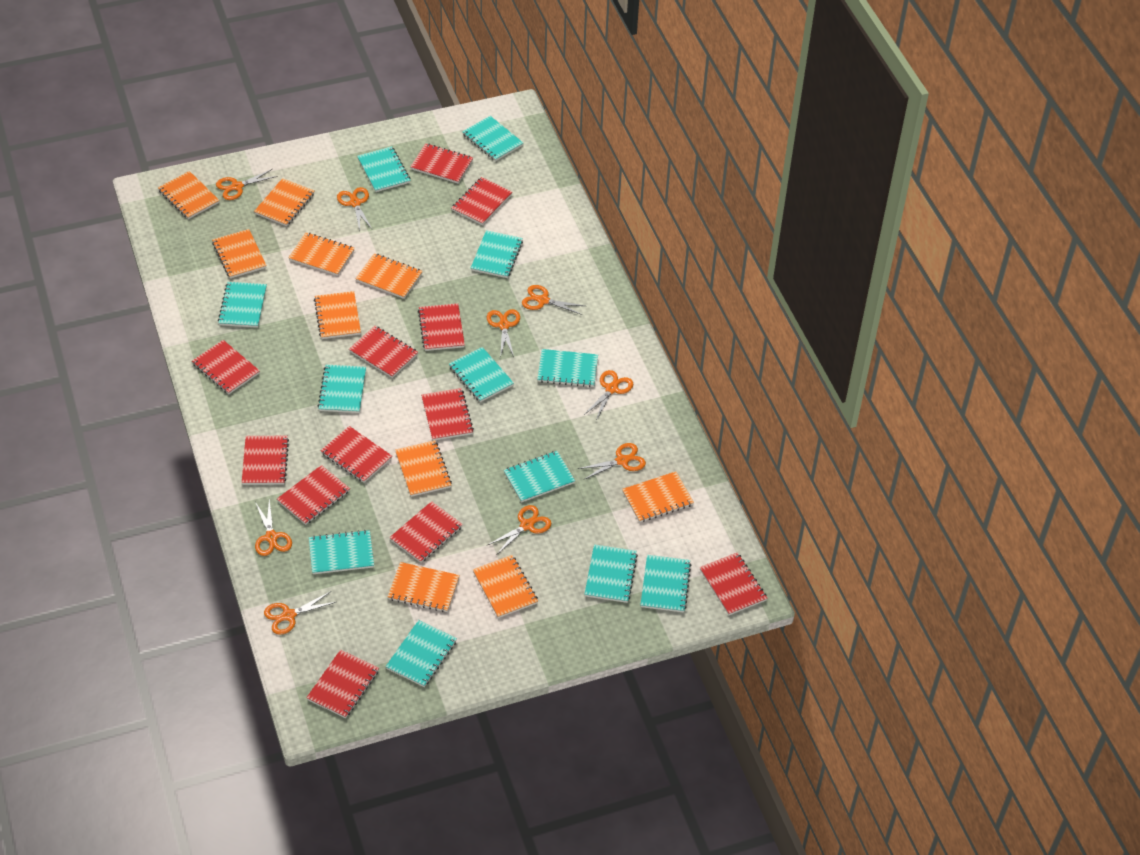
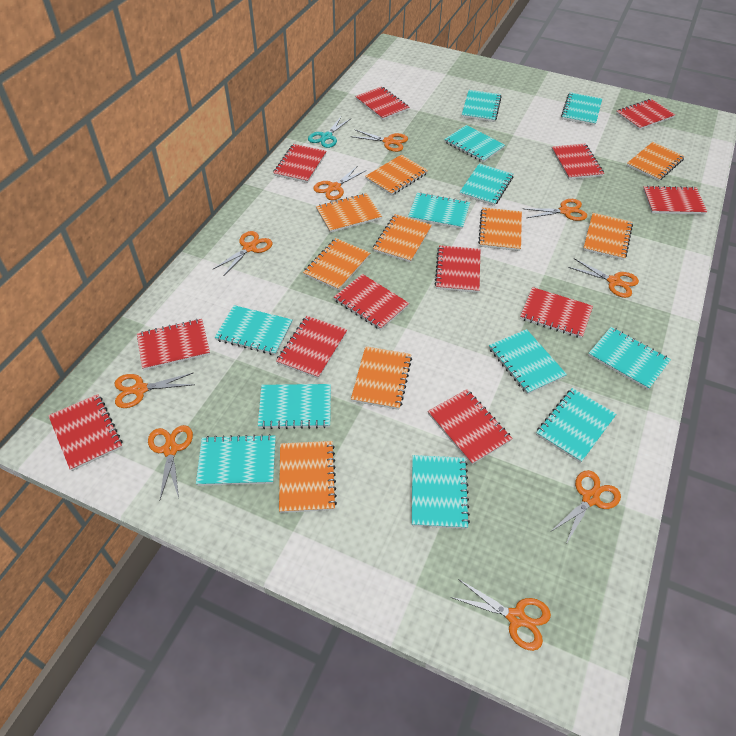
orange notebook: [158,171,220,219] [212,229,267,278] [254,178,314,226] [288,232,355,276] [314,291,361,339] [355,253,423,299] [388,562,460,612] [395,440,452,497] [473,555,538,618] [622,471,694,522] = 10 -> [279,441,337,513] [303,238,370,291] [316,193,382,233] [351,346,412,410] [365,155,428,196] [373,214,432,263] [478,207,522,251] [583,213,633,260] [627,142,685,181] = 9
turquoise scissors: none = 0 -> [308,117,350,148] = 1

